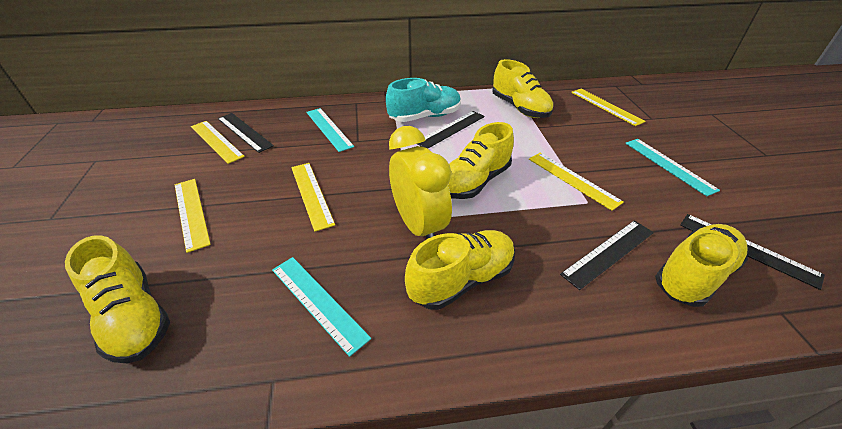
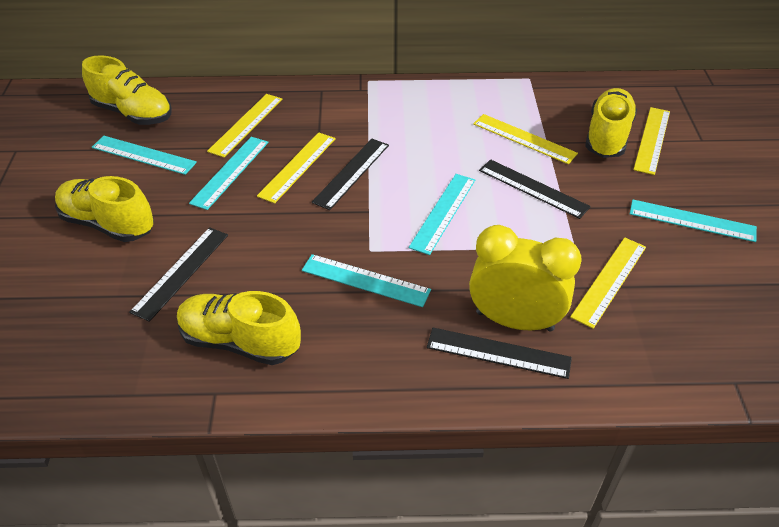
turquoise ruler: [272,257,371,357] [306,108,354,152] [625,139,720,196] = 3 -> [92,136,197,175] [189,137,268,210] [302,254,431,307] [409,174,475,255] [630,200,757,242] = 5
turquoise shoe: [386,78,461,122] = 1 -> none = 0
yellow shoe: [65,235,170,363] [405,230,515,310] [448,122,514,199] [493,59,554,118] [655,224,748,307] = 5 -> [55,176,154,242] [82,55,172,125] [177,291,301,365] [585,88,637,158] = 4

